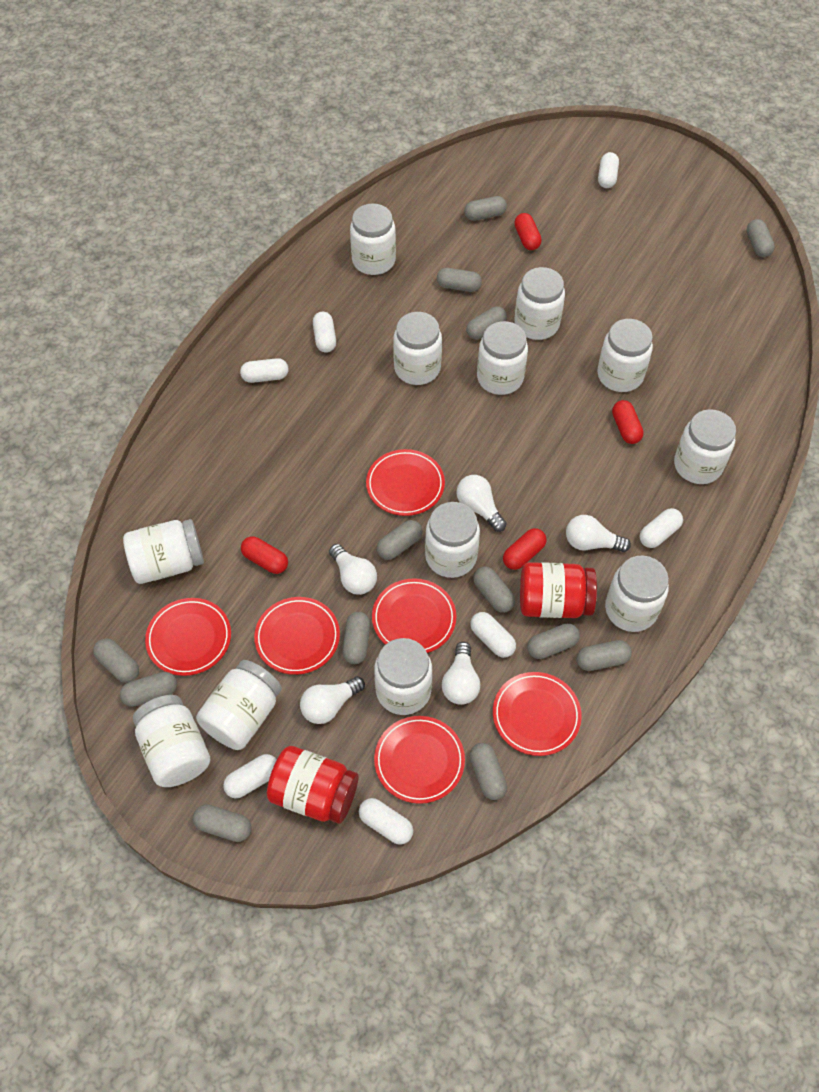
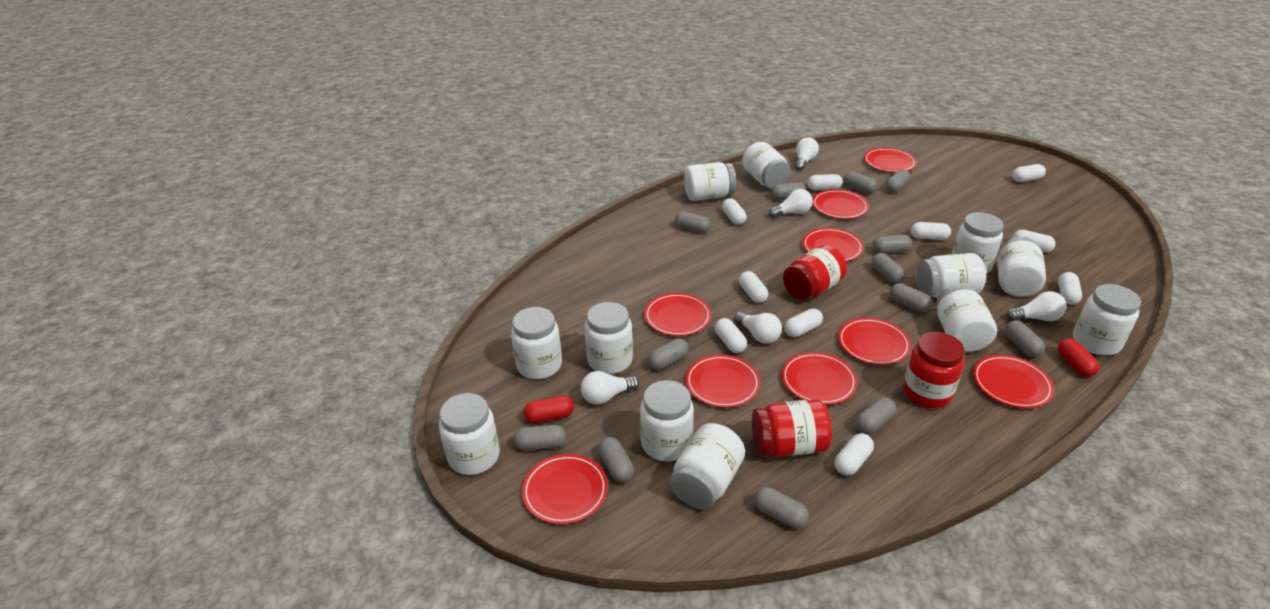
red capsule: [241,536,288,574] [503,528,546,570] [514,213,542,250] [612,400,644,444] = 4 -> [524,395,574,423] [1058,338,1099,377] = 2
red jar: [267,746,359,824] [520,562,597,618] = 2 -> [752,399,832,457] [783,245,847,300] [903,332,965,408] = 3
red plate: [145,598,231,676] [254,597,340,675] [366,449,445,516] [372,578,456,653] [374,716,465,804] [493,672,582,756] = 6 -> [522,454,608,524] [644,293,711,336] [686,355,760,408] [781,352,858,405] [802,228,864,262] [812,189,869,219] [838,318,911,365] [864,148,917,173] [973,355,1054,408] = 9
white capsule: [223,754,277,798] [240,358,288,383] [313,312,336,353] [359,798,413,845] [470,612,516,658] [598,152,619,188] [640,508,683,548] = 7 -> [715,318,747,353] [722,198,747,225] [739,271,768,303] [784,308,823,337] [807,174,843,190] [834,433,874,476] [911,222,951,240] [1012,164,1046,182] [1012,230,1056,253] [1058,272,1082,305] = 10

